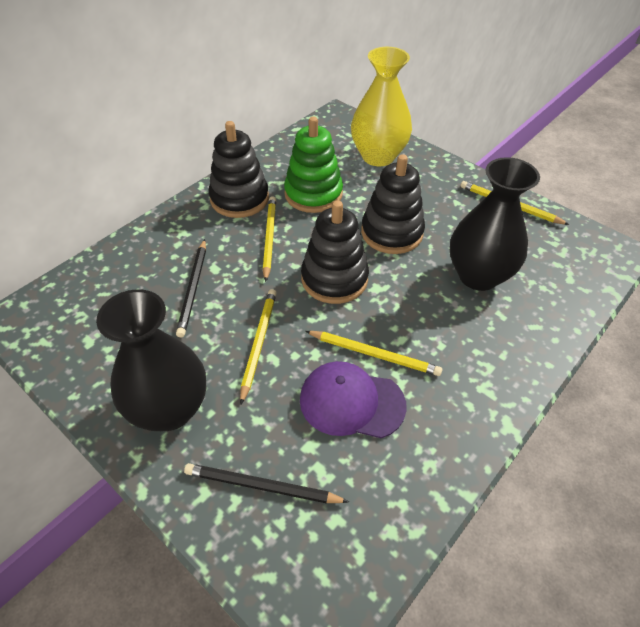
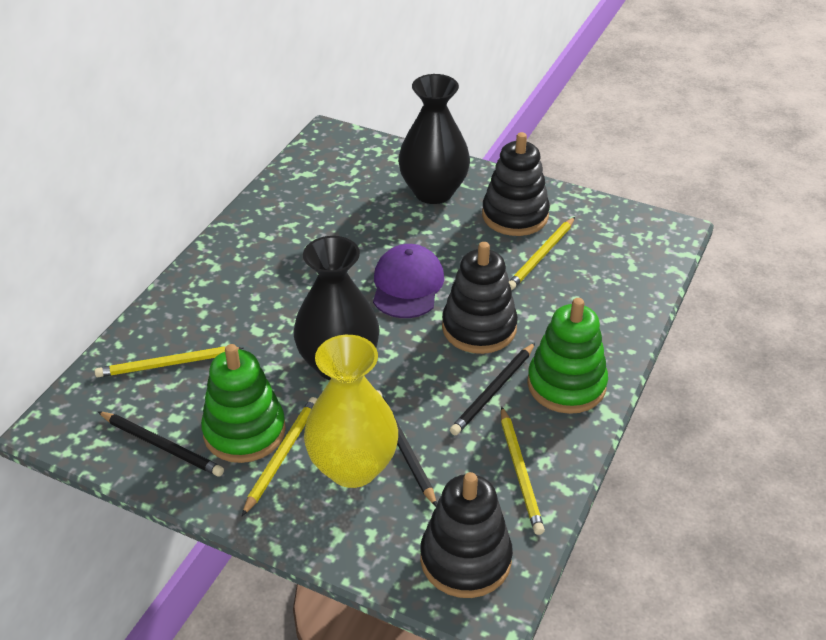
black pencil: [176,239,206,337] [184,463,349,504] = 2 -> [97,411,224,476] [377,390,437,506] [450,343,535,435] = 3
green stacking toy: [284,116,343,213] = 1 -> [201,344,286,463] [527,298,608,414] = 2

